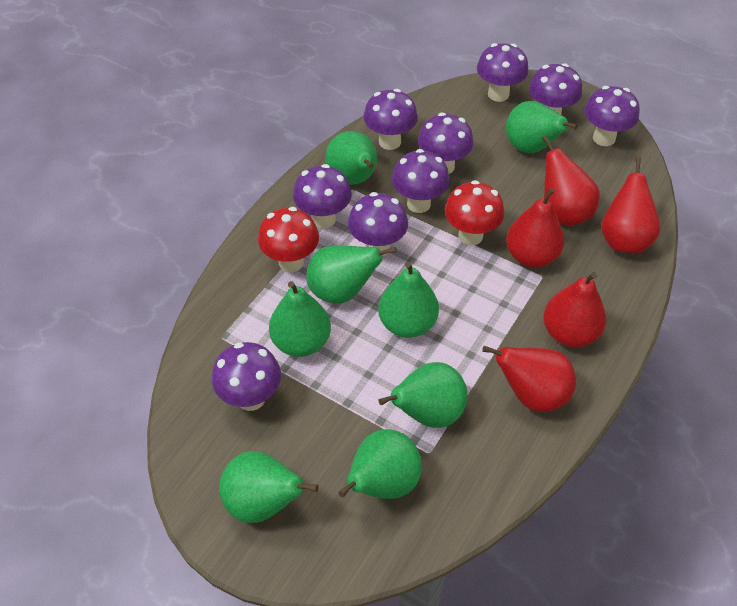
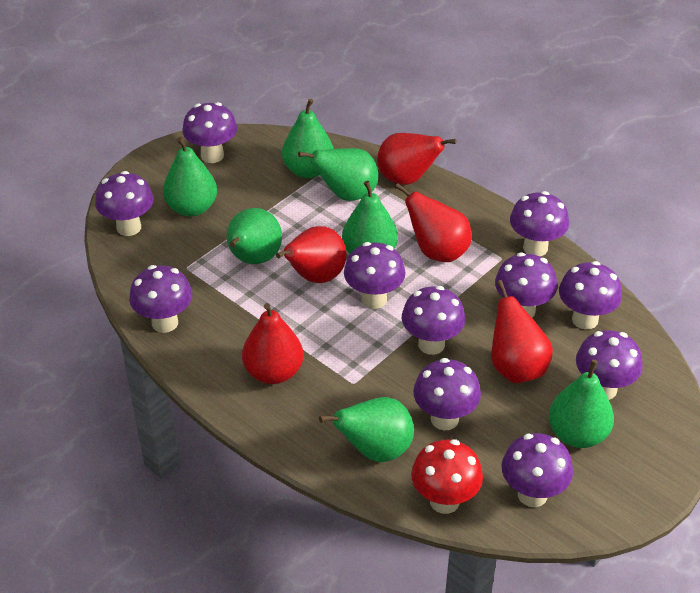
green pear: [219,451,319,523] [269,281,331,357] [306,246,397,304] [325,131,378,185] [338,429,422,499] [378,262,439,338] [378,362,468,428] [506,101,578,153] = 8 -> [163,137,217,216] [227,208,282,264] [282,99,334,178] [298,148,378,201] [319,397,414,462] [342,181,398,254] [549,360,614,448] = 7
purple mushroom: [212,342,281,411] [293,164,352,228] [348,192,408,256] [364,89,418,150] [392,149,450,213] [418,113,474,174] [477,43,529,102] [529,63,582,115] [584,86,640,146] = 9 -> [95,171,154,236] [129,265,192,333] [182,102,237,163] [344,242,406,309] [402,286,465,355] [413,358,481,430] [495,252,557,317] [501,433,573,507] [510,191,569,256] [559,261,622,330] [576,330,643,400] = 11
red mushroom: [258,207,319,272] [445,180,504,246] = 2 -> [411,439,483,514] = 1

